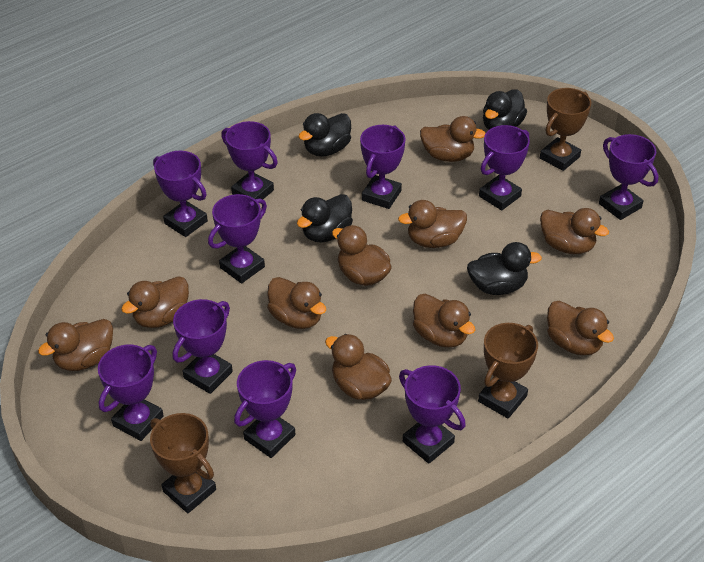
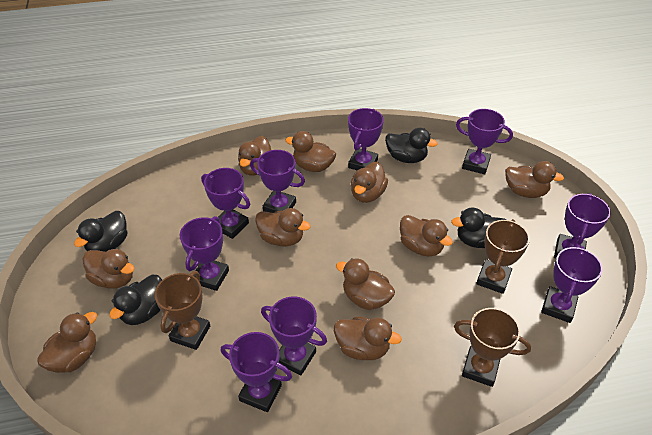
purple trophy: [98,345,164,441] [153,151,208,237] [173,299,233,394] [208,194,267,284] [221,121,278,199] [234,360,296,458] [360,125,406,209] [399,365,466,464] [479,125,530,211] [599,134,659,220] = 10 -> [180,216,229,291] [201,168,250,239] [221,332,292,412] [250,150,305,213] [261,296,327,376] [348,108,384,170] [456,109,513,174] [541,246,603,323] [554,193,611,259] = 9

